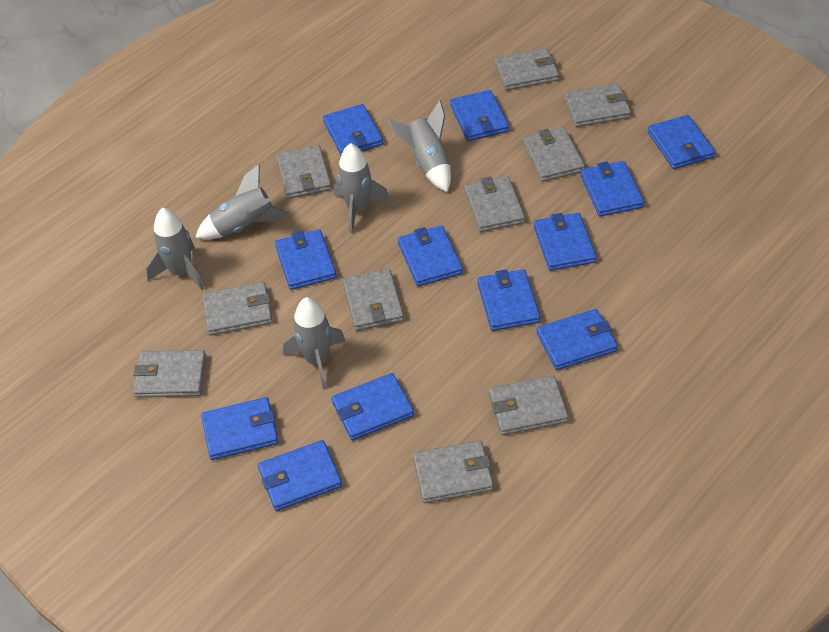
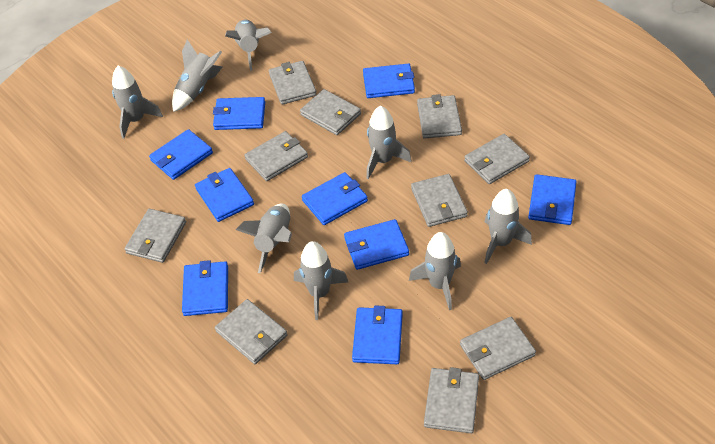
blue wallet: [201,397,279,460] [258,440,342,511] [275,229,337,290] [323,104,383,155] [331,373,414,440] [398,225,463,286] [450,90,509,141] [477,269,540,331] [534,213,597,271] [536,309,618,370] [581,161,644,217] [648,115,715,169] = 12 -> [149,129,213,180] [182,260,228,316] [195,168,254,222] [213,97,265,130] [302,172,368,225] [344,219,409,270] [352,306,403,364] [363,64,415,98] [528,174,577,225] = 9
grey rocket: [146,208,204,290] [195,164,289,239] [283,297,346,389] [334,143,390,233] [387,100,451,192] = 5 -> [112,66,163,139] [172,39,222,112] [225,20,271,71] [236,203,292,273] [294,241,348,320] [366,106,411,179] [409,232,461,310] [484,189,532,264] = 8

